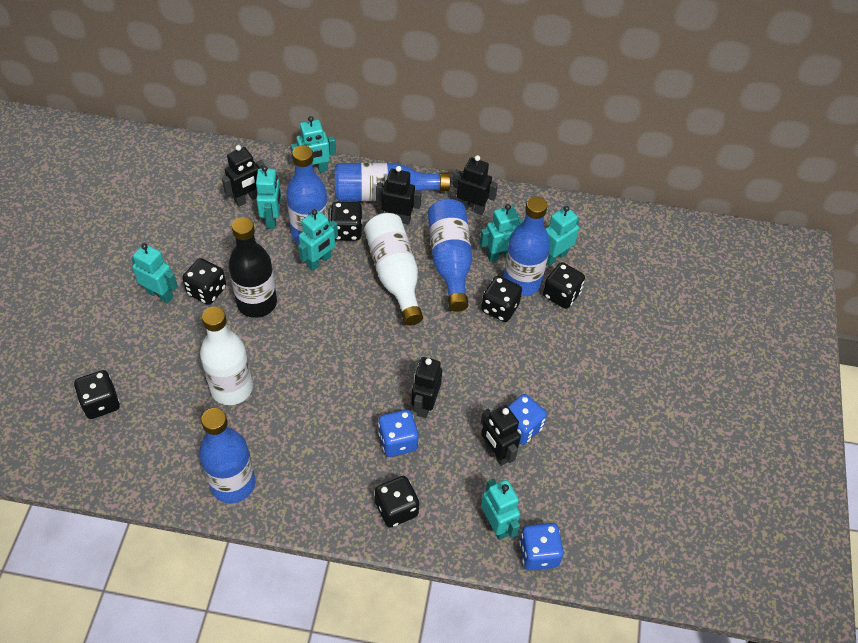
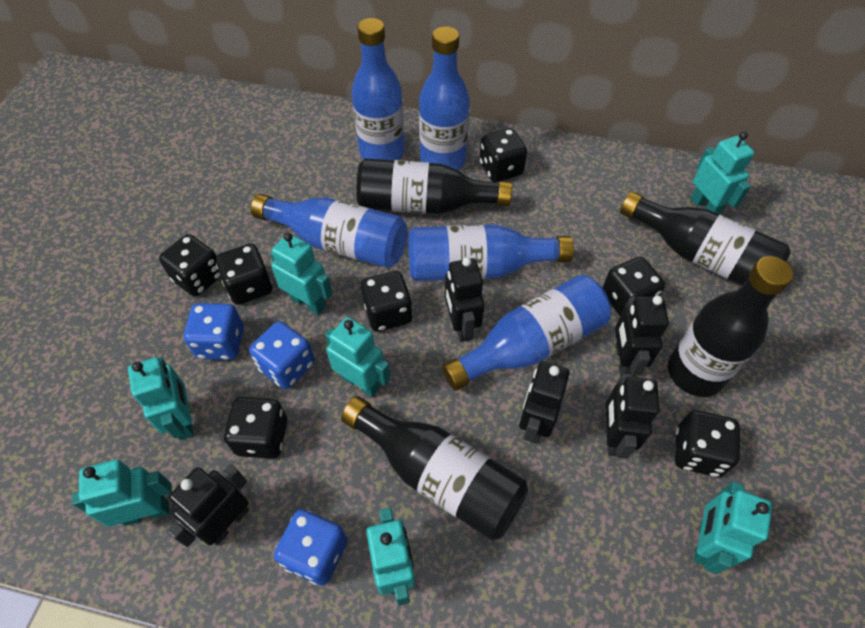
black bottle: [228,217,277,318] = 1 -> [341,396,528,540] [357,158,512,214] [620,191,791,285] [668,256,793,397] = 4
black dice: [74,370,120,419] [182,258,226,305] [330,202,362,241] [375,476,419,528] [481,276,522,322] [543,262,585,309] = 6 -> [159,234,221,297] [216,244,272,305] [224,397,287,459] [361,271,413,332] [480,128,527,182] [603,257,665,316] [675,410,740,477] = 7
white bottle: [200,307,253,405] [364,213,423,326] = 2 -> none = 0

